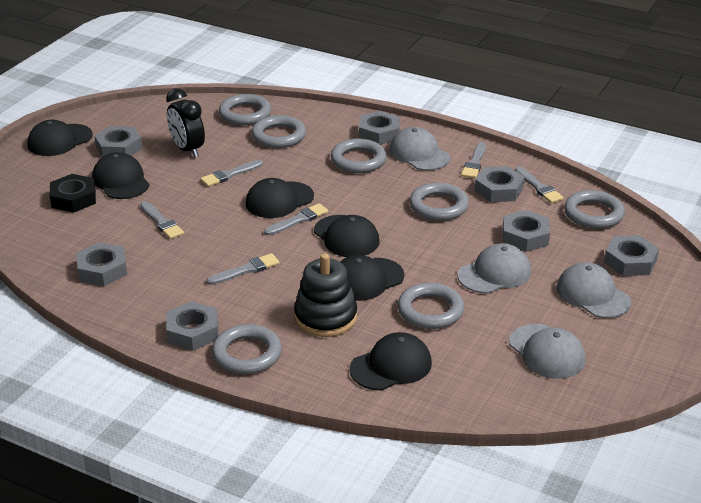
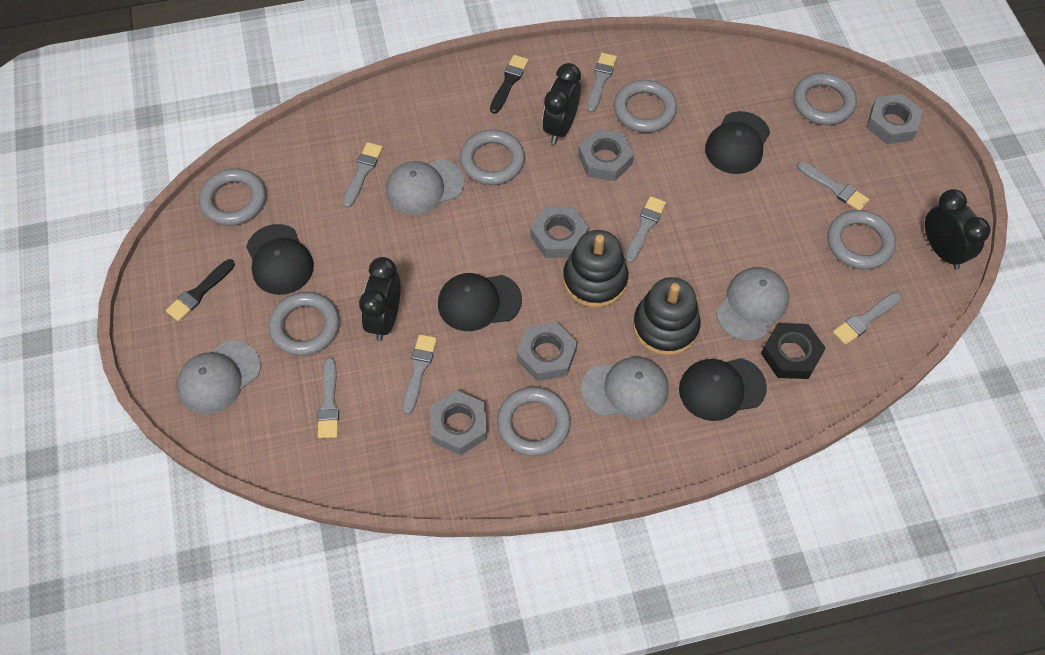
black brush: none = 0 -> [166,259,235,322] [490,55,529,114] = 2
black cap: [27,120,93,156] [92,152,150,199] [246,178,314,218] [314,215,380,257] [340,255,404,301] [349,332,432,391] = 6 -> [246,224,314,295] [438,273,522,331] [679,358,767,421] [705,111,770,174] = 4
black clock: [166,88,205,158] = 1 -> [359,257,401,341] [542,63,581,144] [925,189,990,270] = 3
black stacking toy: [294,253,357,337] = 1 -> [563,230,628,308] [633,277,701,356] = 2
grey brush: [140,201,184,239] [200,160,263,187] [206,253,279,285] [264,203,328,235] [461,142,486,179] [515,166,564,203] = 6 -> [317,358,339,439] [343,142,383,208] [402,334,437,414] [587,53,617,113] [625,196,666,263] [797,161,869,210] [833,292,901,345] = 7
grey nut: [76,242,127,286] [95,126,142,157] [166,301,218,351] [359,111,400,145] [475,166,525,202] [502,210,550,252] [604,235,659,276] = 7 -> [430,390,487,455] [517,322,577,381] [531,207,589,258] [578,129,634,181] [866,94,923,144] = 5

